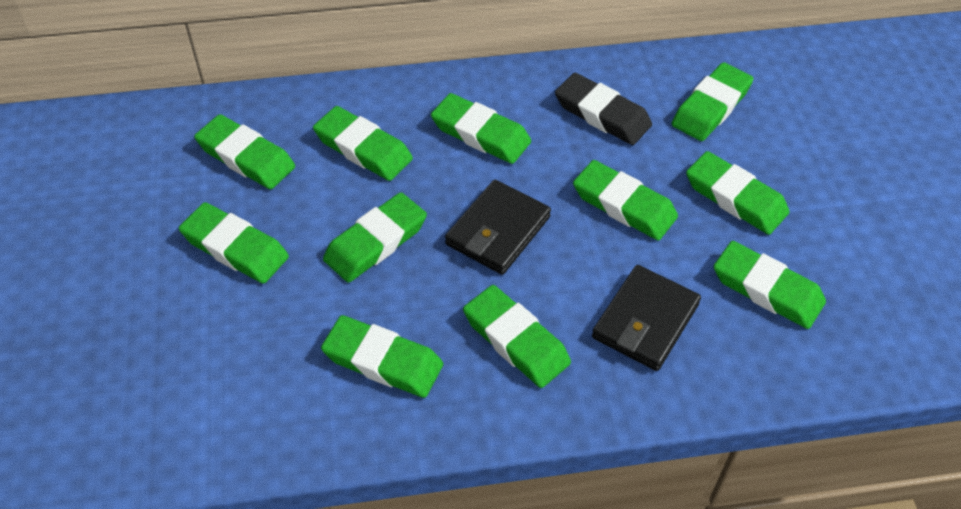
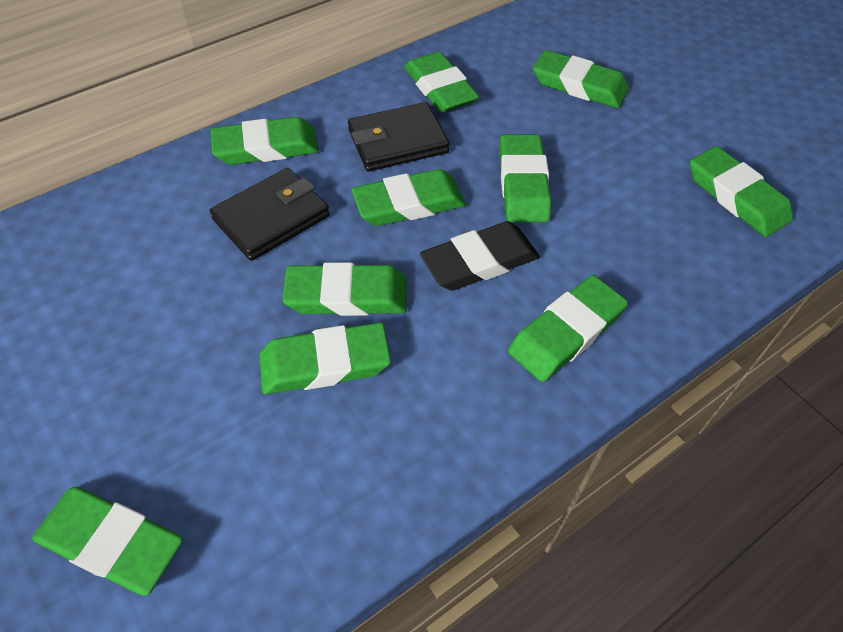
green eraser: [179,202,289,284] [194,114,295,189] [313,106,413,181] [321,315,443,398] [323,192,427,283] [431,93,531,164] [463,285,571,388] [573,160,678,240] [671,62,753,141] [686,151,789,235] [714,241,826,329] = 11 -> [33,487,183,596] [211,117,319,165] [260,322,391,394] [283,262,407,316] [352,169,466,226] [405,52,479,113] [500,135,551,222] [508,275,628,382] [533,50,629,108] [690,146,793,237] = 10

